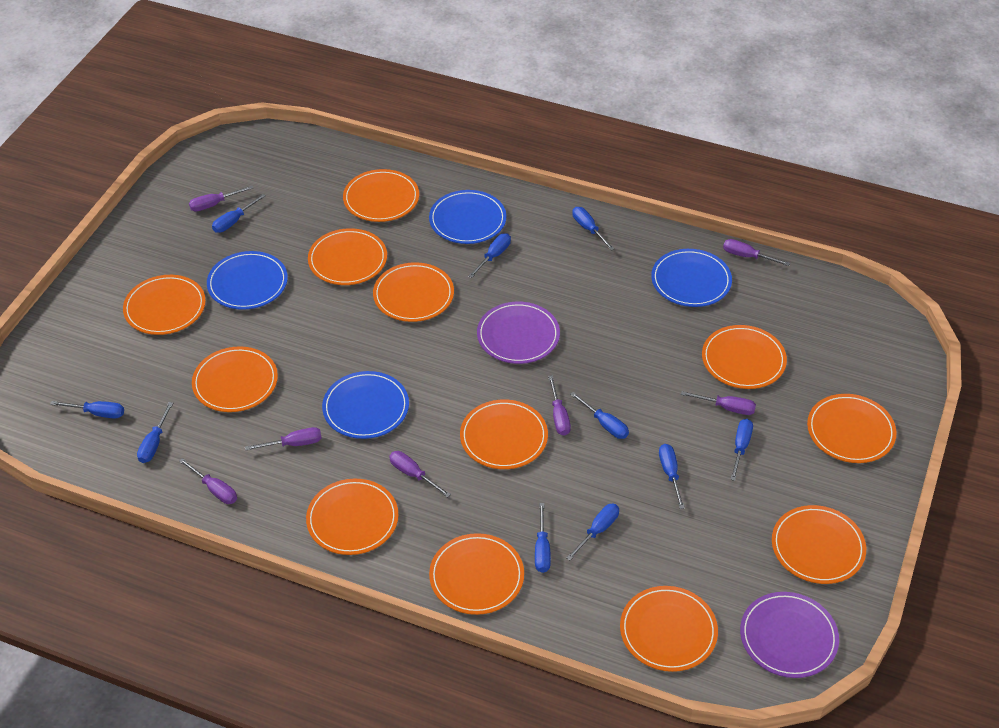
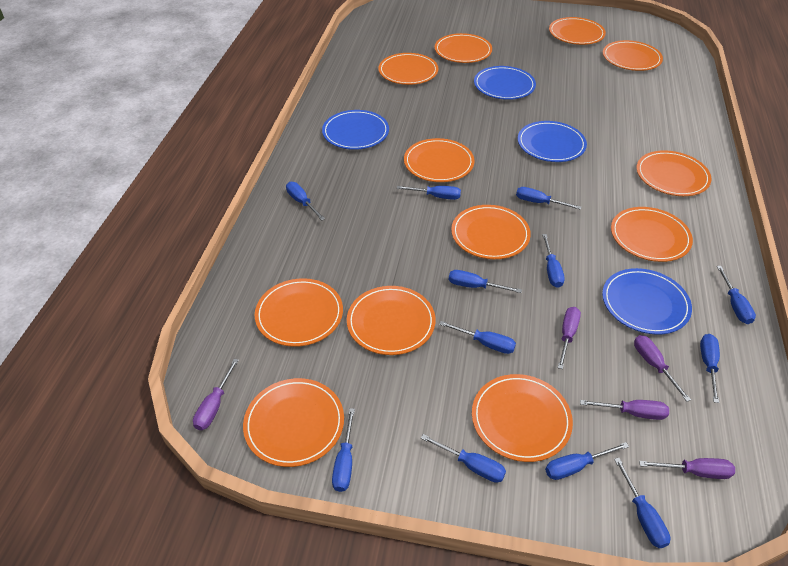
blue screwdriver: [50,401,124,419] [137,402,173,463] [212,194,266,233] [468,233,511,278] [535,503,551,573] [566,504,619,560] [570,392,629,439] [572,207,615,251] [659,444,685,509] [730,419,753,481] = 10 -> [286,182,325,220] [332,408,355,492] [397,186,461,200] [421,434,506,483] [439,321,516,354] [448,270,522,293] [516,187,581,210] [542,234,565,288] [545,442,629,480] [614,458,670,548] [700,334,720,403] [717,266,756,324] = 12
purple plate: [477,302,560,364] [740,592,839,678] = 2 -> none = 0
purple screwdriver: [179,458,237,504] [189,186,253,212] [245,427,322,451] [389,451,451,497] [548,375,571,436] [681,391,756,415] [723,239,790,266] = 7 -> [193,359,239,430] [558,307,581,369] [580,400,669,420] [634,335,691,402] [639,458,735,479] = 5

